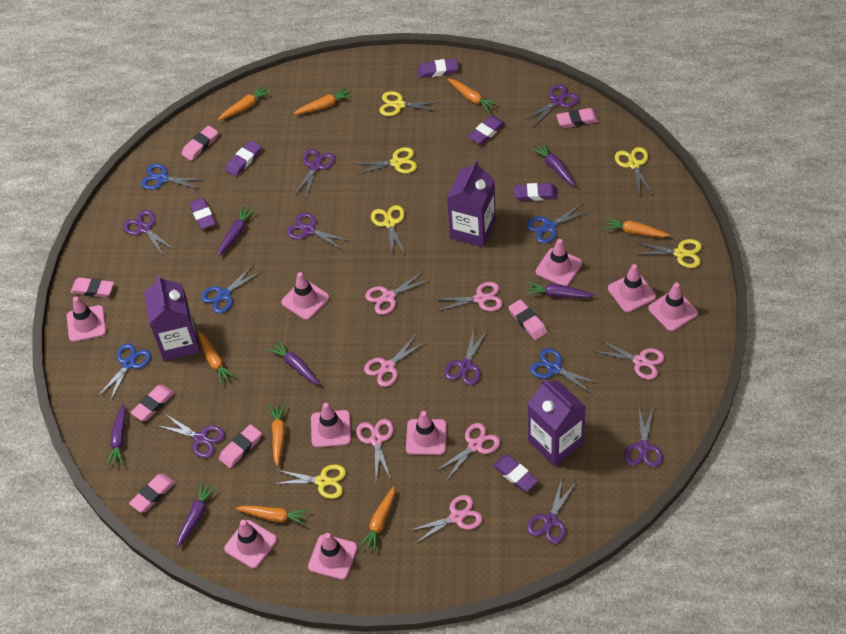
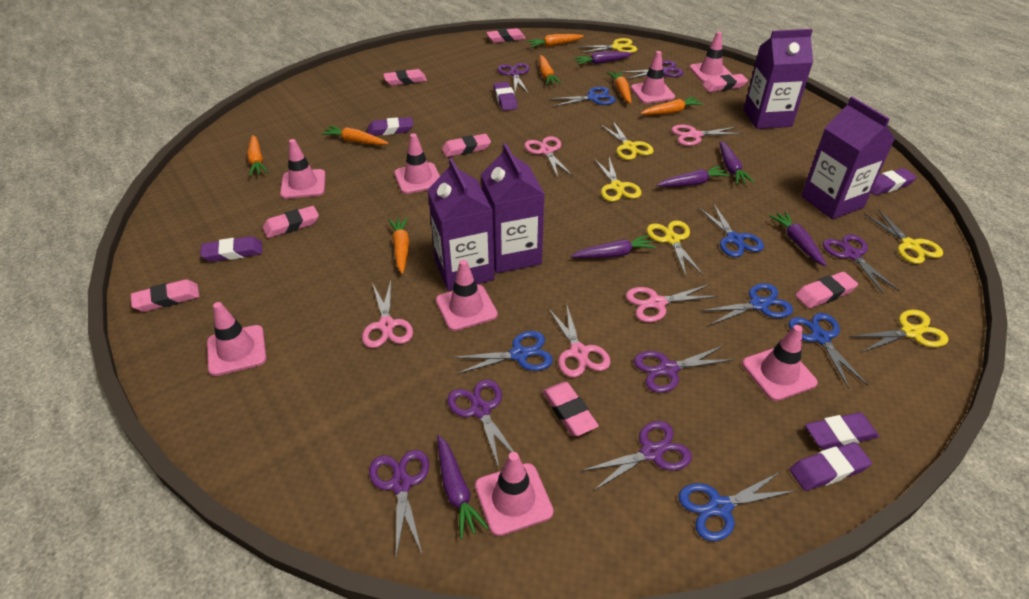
blue scissors: [97,343,151,401] [141,163,204,190] [201,265,262,313] [526,203,591,244] [530,348,600,394] = 5 -> [452,331,553,375] [549,86,616,107] [678,472,796,541] [698,203,764,257] [699,283,793,325] [788,313,868,389] = 6
orange carrot: [198,332,236,385] [218,84,272,120] [236,506,309,526] [269,403,286,466] [294,87,353,115] [359,486,395,552] [447,79,498,113] [603,217,670,237] = 8 -> [247,135,268,176] [321,126,388,145] [388,217,410,274] [527,34,584,47] [539,55,561,85] [607,71,631,104] [640,97,703,115] = 7
pink eraser: [70,277,114,297] [129,474,175,513] [130,385,174,421] [182,126,218,161] [219,424,262,468] [508,299,548,340] [556,108,599,128] = 7 -> [131,279,199,312] [263,206,319,238] [383,69,427,86] [442,134,491,157] [486,28,526,43] [542,382,599,436] [703,74,748,92] [795,272,858,309] = 8
pink scissors: [356,419,394,480] [364,335,427,387] [365,271,430,315] [408,495,482,544] [435,282,503,311] [436,423,500,481] [593,340,665,380] = 7 -> [362,281,413,348] [524,136,573,177] [548,303,610,377] [626,284,719,322] [671,125,743,146] = 5
pink traffic cone: [67,297,106,342] [224,520,277,569] [281,272,329,320] [308,533,358,580] [311,403,351,448] [406,411,447,455] [536,239,582,286] [608,264,656,312] [648,283,698,331] = 9 -> [207,302,266,376] [280,139,326,199] [394,133,440,194] [436,260,498,331] [475,452,554,536] [631,51,675,104] [690,32,732,82] [742,325,818,401] = 8
purple carton: [144,275,200,361] [447,160,496,247] [528,378,586,466] = 3 -> [428,158,495,291] [481,143,545,273] [744,29,813,129] [801,97,895,219] = 4
purple scissors: [123,210,174,256] [157,413,225,458] [286,212,350,250] [293,149,335,198] [444,329,487,385] [524,84,579,127] [527,479,577,543] [624,406,663,467] = 8 -> [369,450,430,557] [448,379,514,468] [497,63,530,93] [581,421,692,491] [622,60,684,79] [634,346,735,393] [823,234,899,294] = 7

